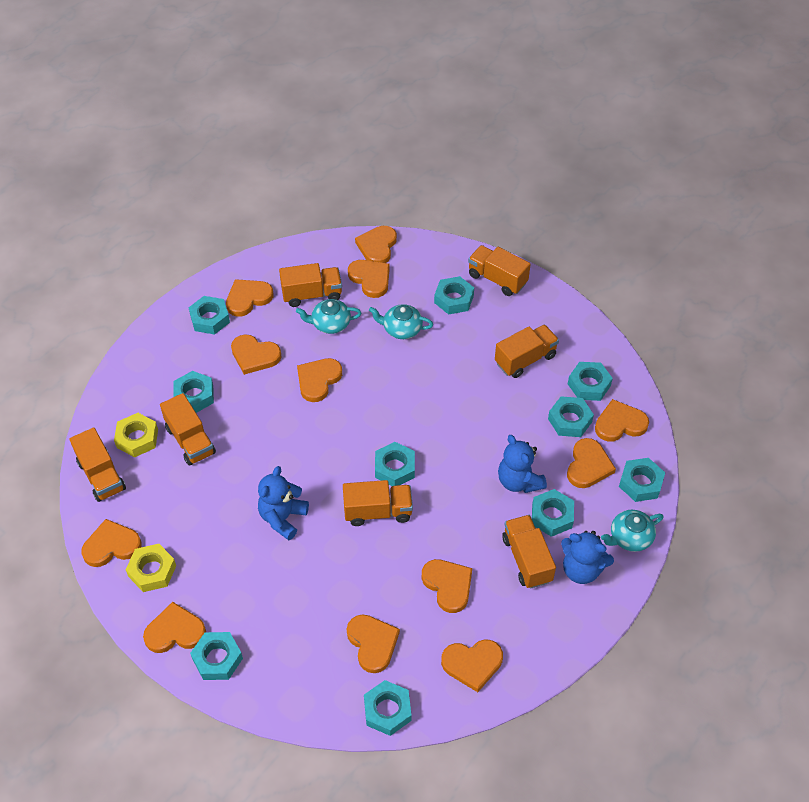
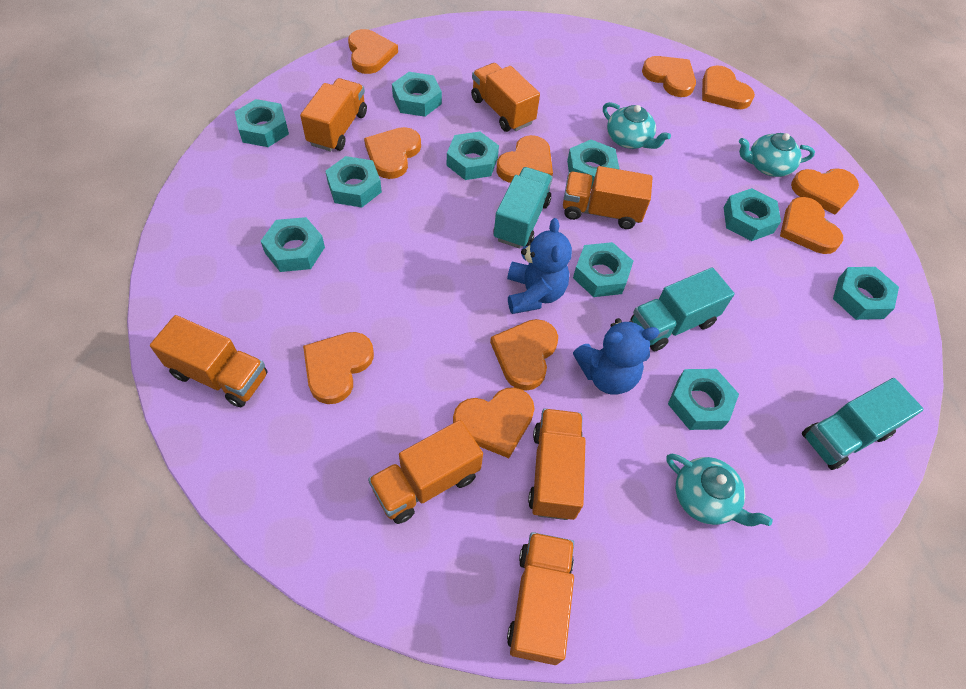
blue teddy bear: [258,466,309,540] [498,435,547,493] [561,531,614,584] = 3 -> [507,218,572,314] [573,318,660,395] = 2
orange heart: [81,519,142,567] [143,602,206,653] [226,279,273,317] [231,334,282,375] [297,358,342,402] [347,614,400,673] [348,260,390,298] [355,226,397,263] [422,559,472,613] [441,639,503,692] [567,438,616,488] [595,399,649,442] = 12 -> [303,332,374,404] [348,29,398,74] [364,127,421,179] [453,387,535,458] [490,319,558,391] [496,135,553,183] [642,56,696,97] [702,65,755,109] [780,197,843,254] [791,168,859,215] = 10
turquoise truck: none = 0 -> [493,167,553,248] [631,268,735,351] [802,378,923,470] = 3
yellow nut: [114,413,158,457] [126,544,176,592] = 2 -> none = 0

